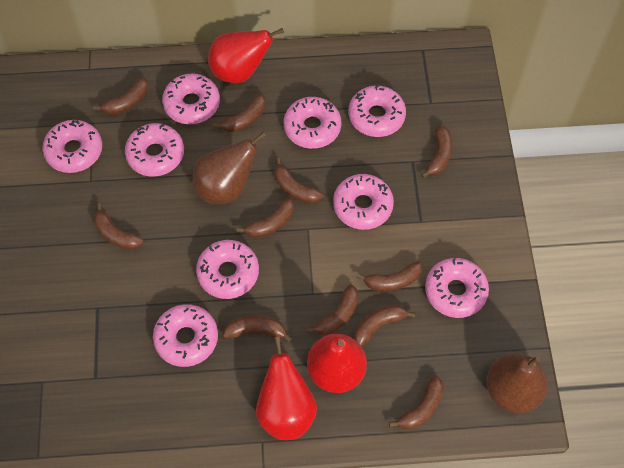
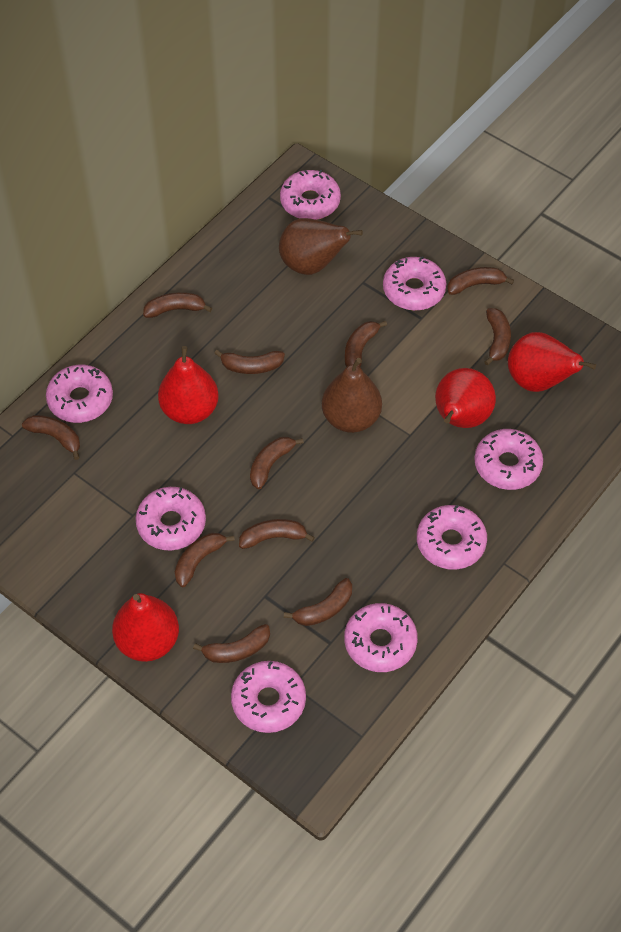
pink donut: [43,120,102,173] [125,123,184,177] [153,304,218,367] [162,74,220,124] [196,240,259,299] [284,97,341,149] [333,174,394,230] [348,85,406,137] [425,258,489,318] = 9 -> [46,365,113,423] [135,487,206,550] [231,661,306,733] [280,170,341,220] [344,603,418,672] [383,256,446,311] [417,505,487,570] [474,429,543,490] = 8
red pear: [208,28,284,83] [256,337,317,440] [307,334,367,393] = 3 -> [112,593,179,662] [158,346,219,424] [435,368,496,428] [508,332,596,392] = 4

